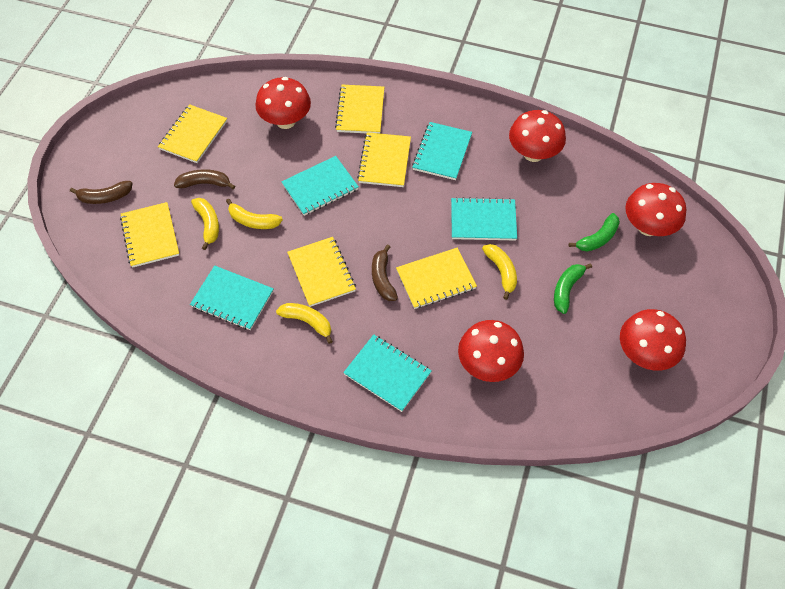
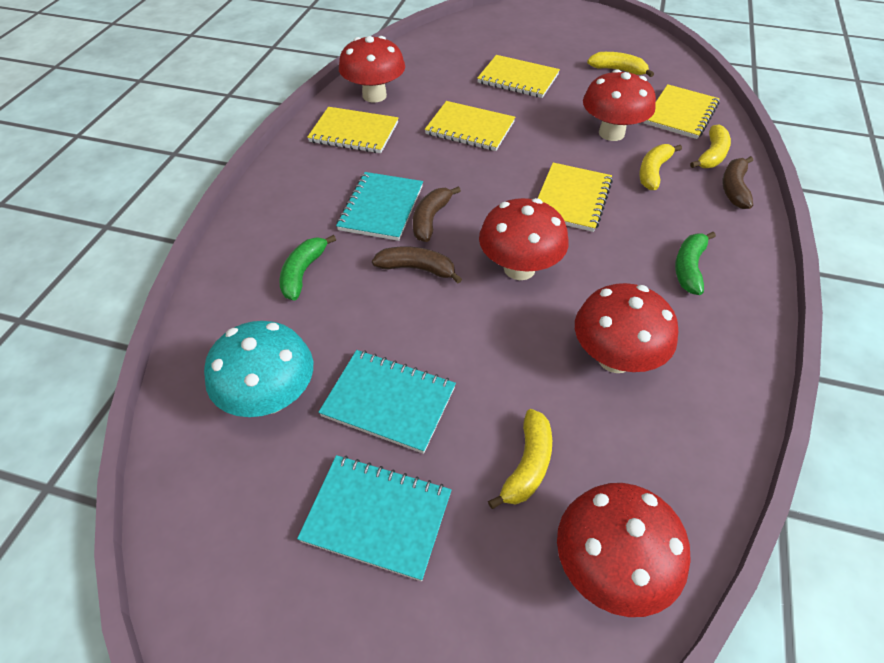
turquoise mushroom: none = 0 -> [204,321,313,417] = 1
turquoise notebook: [190,266,274,330] [281,156,359,216] [343,335,432,412] [412,122,472,180] [451,197,517,240] = 5 -> [297,455,451,581] [318,350,456,454] [336,172,423,241] = 3
yellow notebook: [120,202,179,268] [158,104,227,163] [287,237,356,307] [335,85,384,134] [357,132,411,187] [396,248,477,309] = 6 -> [307,107,398,153] [425,101,515,151] [477,55,560,98] [538,163,613,232] [644,84,720,139] = 5

